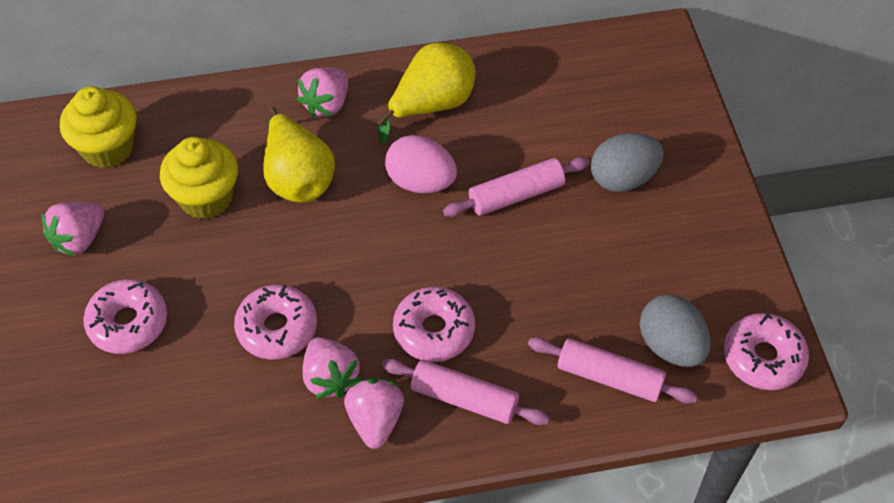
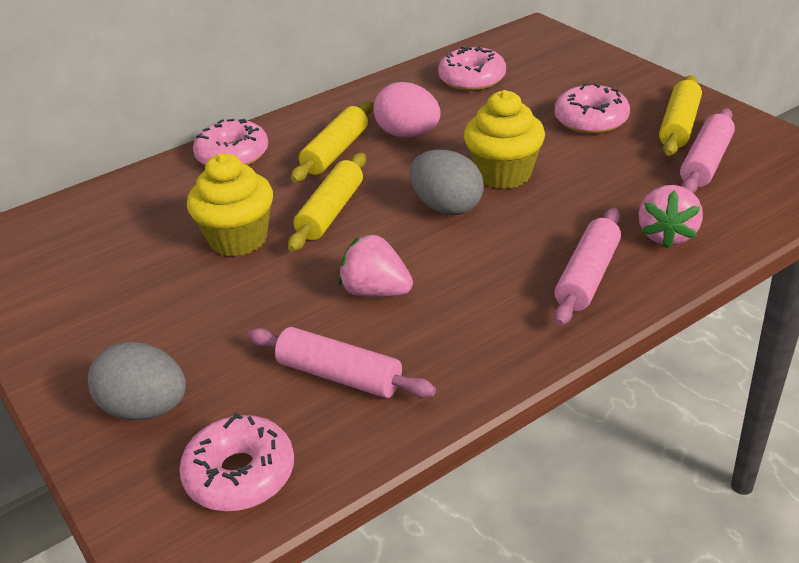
pink strawberry: [41,202,104,257] [297,68,348,118] [302,337,361,399] [344,378,404,449] = 4 -> [338,234,413,297] [639,185,703,249] = 2
yellow pear: [263,107,335,202] [377,43,475,144] = 2 -> none = 0
yellow rolling pin: none = 0 -> [288,153,366,251] [291,101,373,182] [659,75,702,156] = 3

